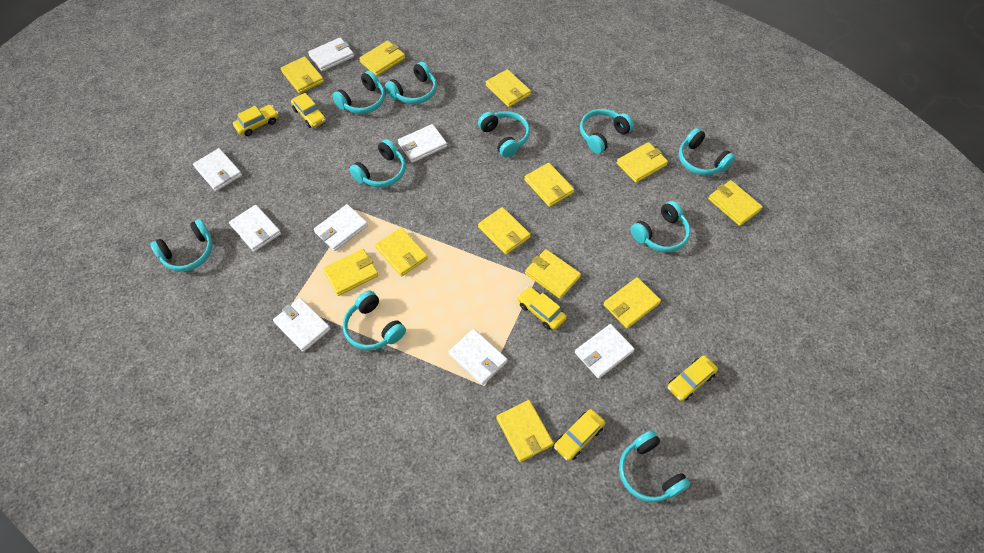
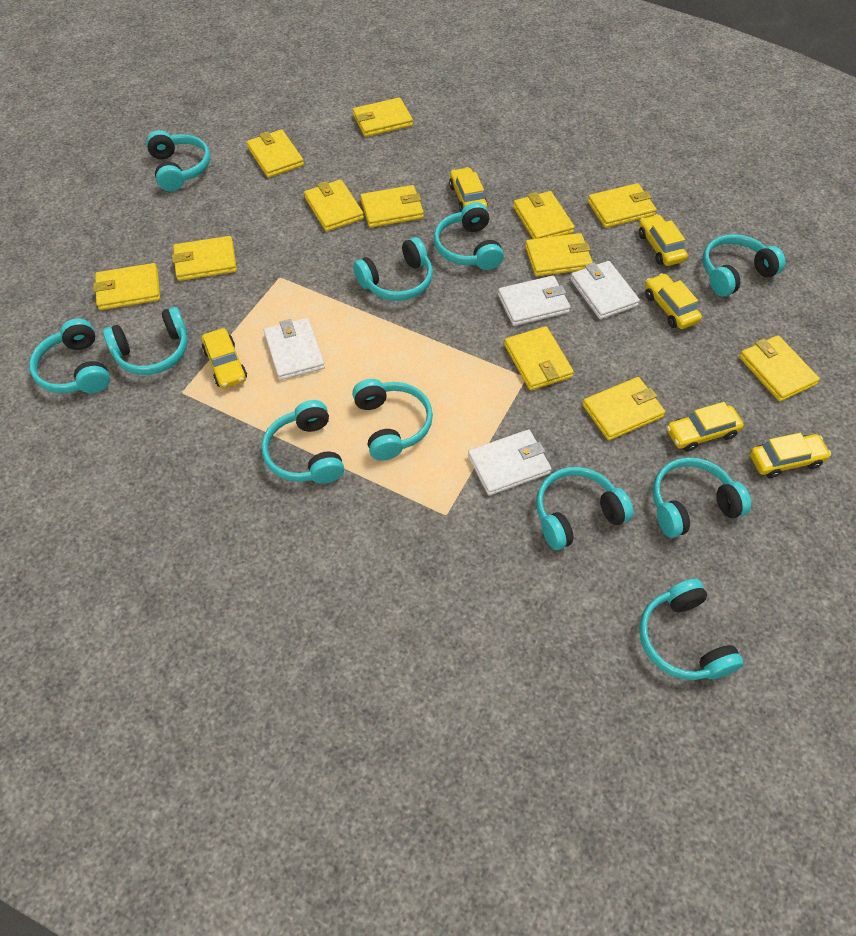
turquoise headphones: [150,219,212,272] [332,71,385,114] [343,290,406,350] [349,139,406,187] [385,62,437,104] [478,111,530,157] [580,109,634,154] [619,430,690,502] [631,201,690,252] [679,128,735,175] = 10 -> [29,319,110,393] [103,307,188,375] [146,130,210,191] [261,400,344,484] [352,379,433,461] [353,237,433,301] [434,202,504,270] [536,467,633,550] [639,579,744,680] [652,458,751,538] [703,234,785,297] = 11
white wallet: [193,148,242,191] [229,205,281,252] [273,298,331,352] [308,37,354,71] [314,204,368,251] [398,124,447,163] [449,329,507,385] [575,324,635,379] = 8 -> [264,318,325,380] [468,429,552,495] [498,276,570,326] [570,261,640,319] = 4
yellow car: [233,105,278,136] [291,93,326,128] [517,287,567,330] [554,409,605,461] [668,355,718,401] = 5 -> [202,328,247,389] [449,167,488,212] [639,214,688,266] [645,273,702,329] [667,402,744,452] [750,433,831,478] = 6

